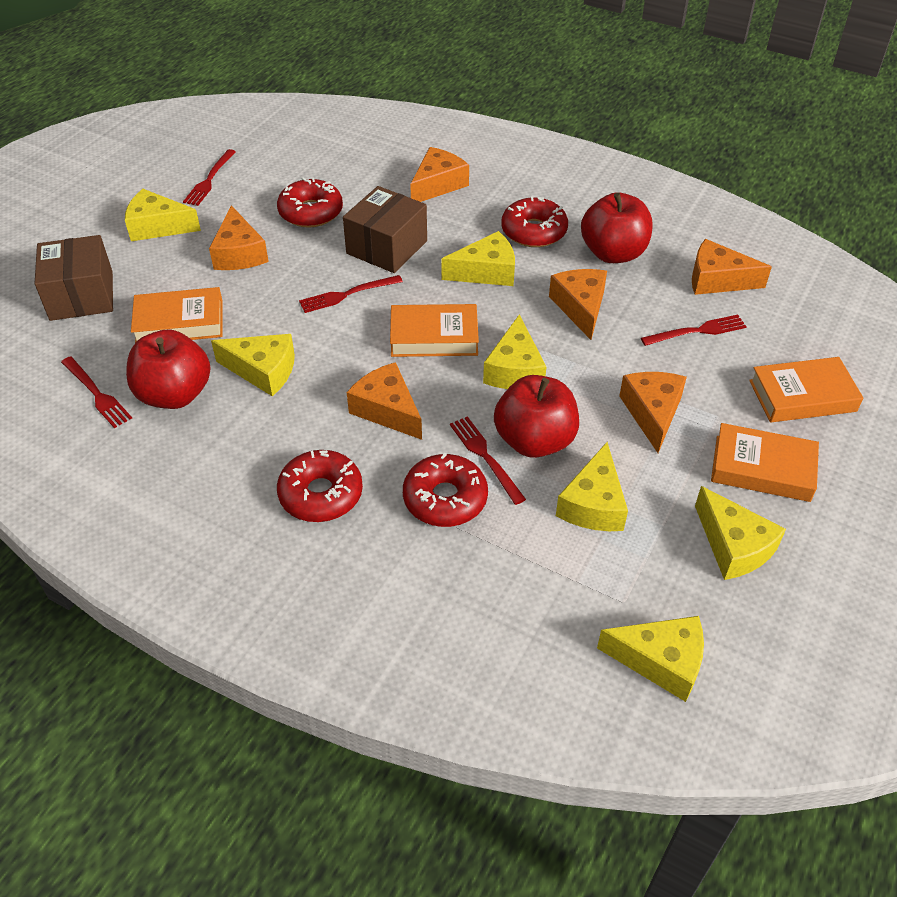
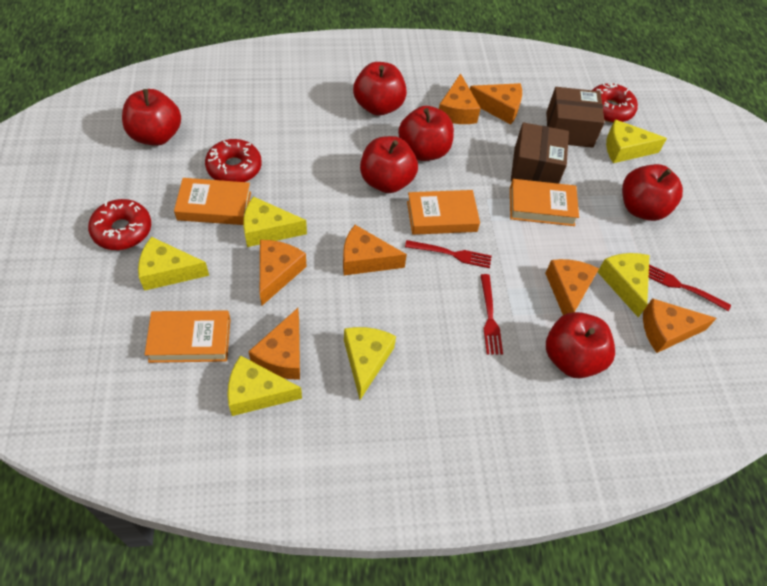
orange cheese: [209,205,269,270] [347,362,422,440] [410,147,469,202] [549,269,607,340] [619,372,687,453] [692,239,772,295] = 6 -> [248,308,300,380] [260,240,307,305] [343,225,407,275] [439,73,481,124] [470,83,522,125] [545,259,599,315] [643,298,717,353] = 7
red apple: [126,329,210,409] [494,375,579,458] [581,192,653,263] = 3 -> [122,89,181,146] [353,62,407,116] [360,136,418,193] [398,106,454,161] [546,312,615,378] [622,164,683,221] = 6
red donut: [277,178,343,228] [277,450,363,522] [403,453,488,527] [501,196,568,247] = 4 -> [88,199,151,250] [205,139,262,182] [592,83,638,123] = 3
red fork: [61,356,132,428] [183,149,236,206] [299,275,403,313] [450,416,526,505] [641,315,747,346] = 5 -> [405,240,492,268] [480,274,503,355] [649,265,731,311] = 3
yellow cheese: [125,189,201,241] [211,334,295,396] [441,231,515,286] [483,314,546,389] [556,442,628,531] [597,616,704,702] [695,486,786,580] = 7 -> [138,237,209,291] [228,355,302,416] [243,197,307,247] [344,327,396,400] [598,253,649,317] [606,119,667,163] = 6

